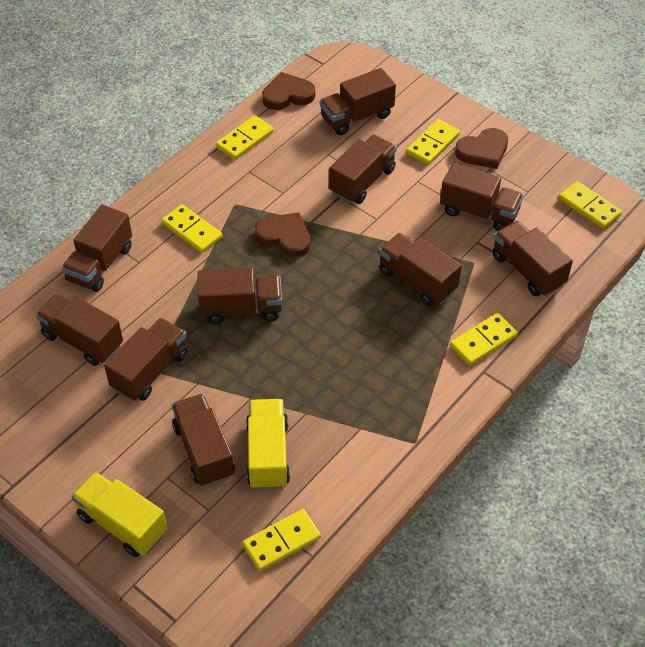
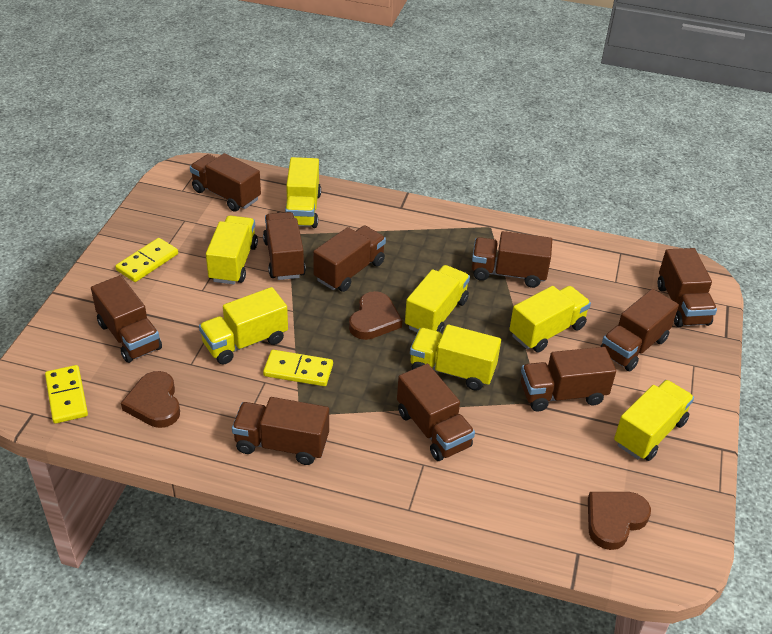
yellow domino: [161,204,223,253] [216,115,274,160] [243,509,321,571] [406,119,460,165] [450,313,518,366] [559,181,622,229] = 6 -> [45,365,88,424] [115,238,178,282] [263,350,333,386] = 3
yellow truck: [72,472,167,557] [246,399,290,490] = 2 -> [199,287,288,364] [206,215,258,284] [285,157,321,228] [405,265,470,333] [410,324,501,391] [509,286,591,352] [614,380,694,461] = 7

